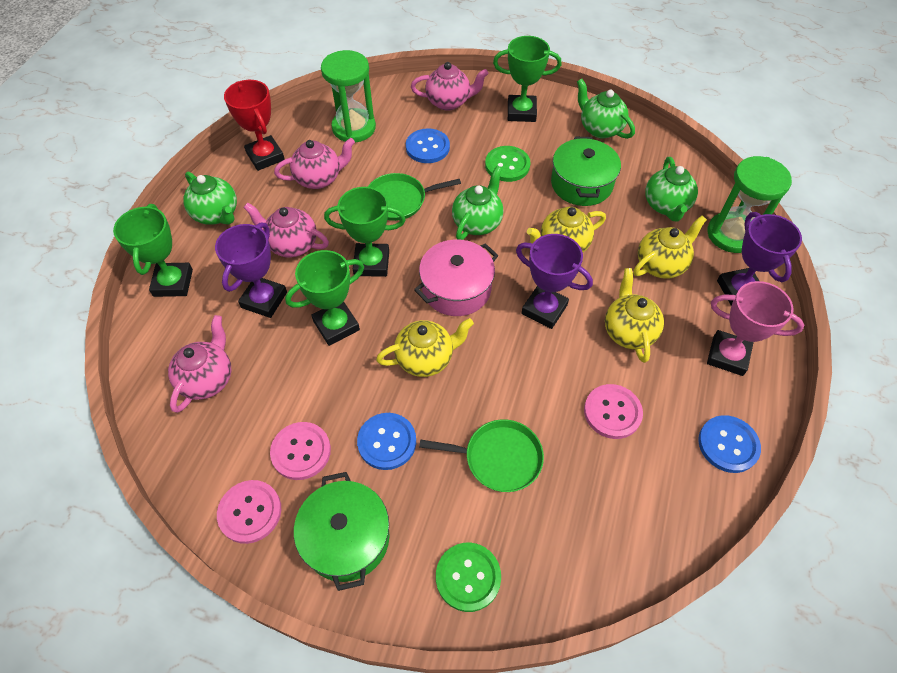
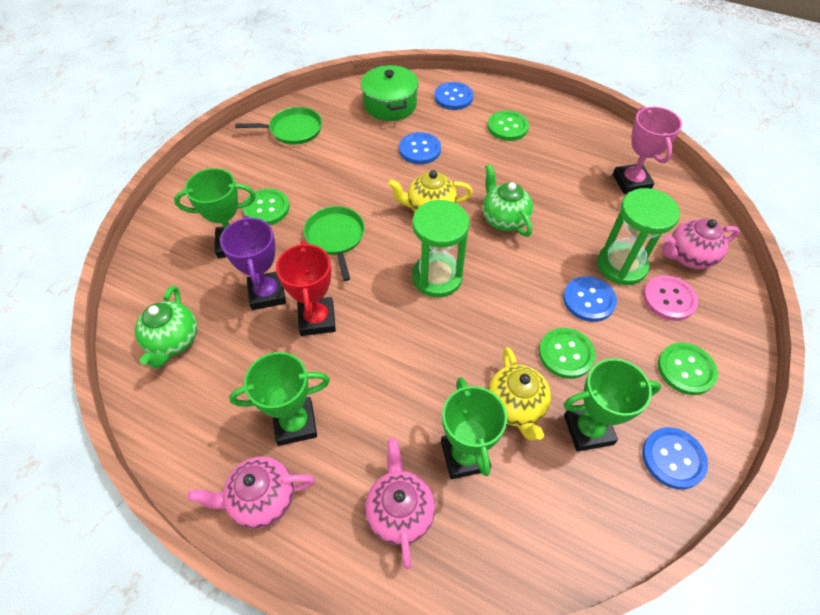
blue button: [357,413,416,470] [406,128,450,163] [698,415,761,473] = 3 -> [399,132,441,164] [434,82,473,110] [563,276,617,322] [642,427,708,489] = 4
green button: [436,543,501,612] [485,146,531,182] = 2 -> [243,189,290,225] [488,110,529,141] [539,328,595,379] [658,343,718,395] = 4
green pot: [294,472,390,591] [551,137,621,206] = 2 -> [361,65,419,121] = 1
green teapot: [183,172,237,225] [452,167,503,240] [577,79,635,139] [645,157,698,221] = 4 -> [135,286,197,368] [483,164,533,237] = 2
pink button: [217,480,281,544] [270,422,331,480] [584,384,643,439] = 3 -> [643,275,698,321] = 1
pink pot: [414,240,498,316] = 1 -> none = 0
pink teapot: [168,315,231,413] [243,202,329,258] [274,138,355,189] [411,62,488,111] = 4 -> [187,456,315,529] [365,438,435,569] [662,219,740,269] = 3
purple trophy: [215,222,287,318] [516,234,593,329] [717,212,802,306] = 3 -> [220,216,286,310] = 1
yellow teapot: [376,318,474,377] [527,207,606,252] [605,268,664,363] [633,216,707,279] = 4 -> [388,170,473,212] [488,347,551,440] = 2

